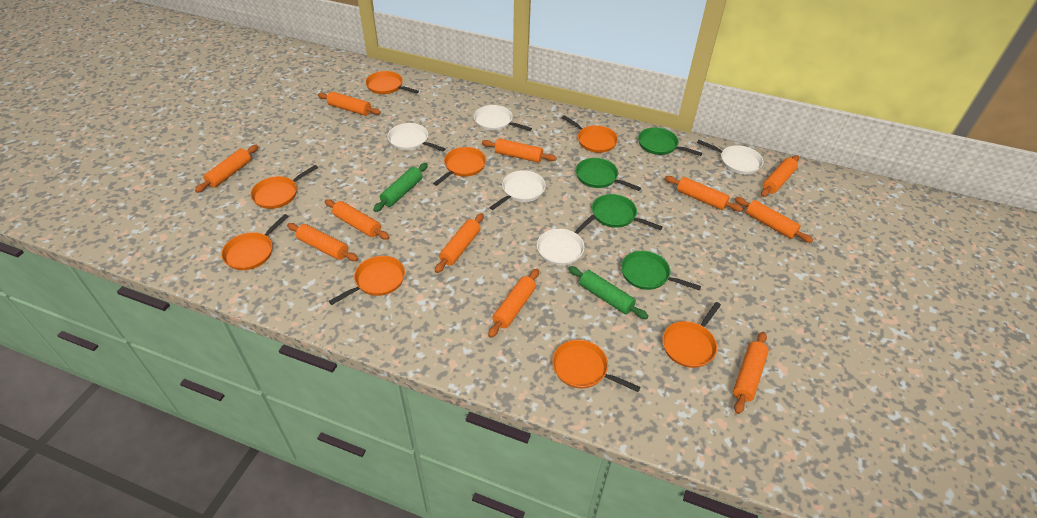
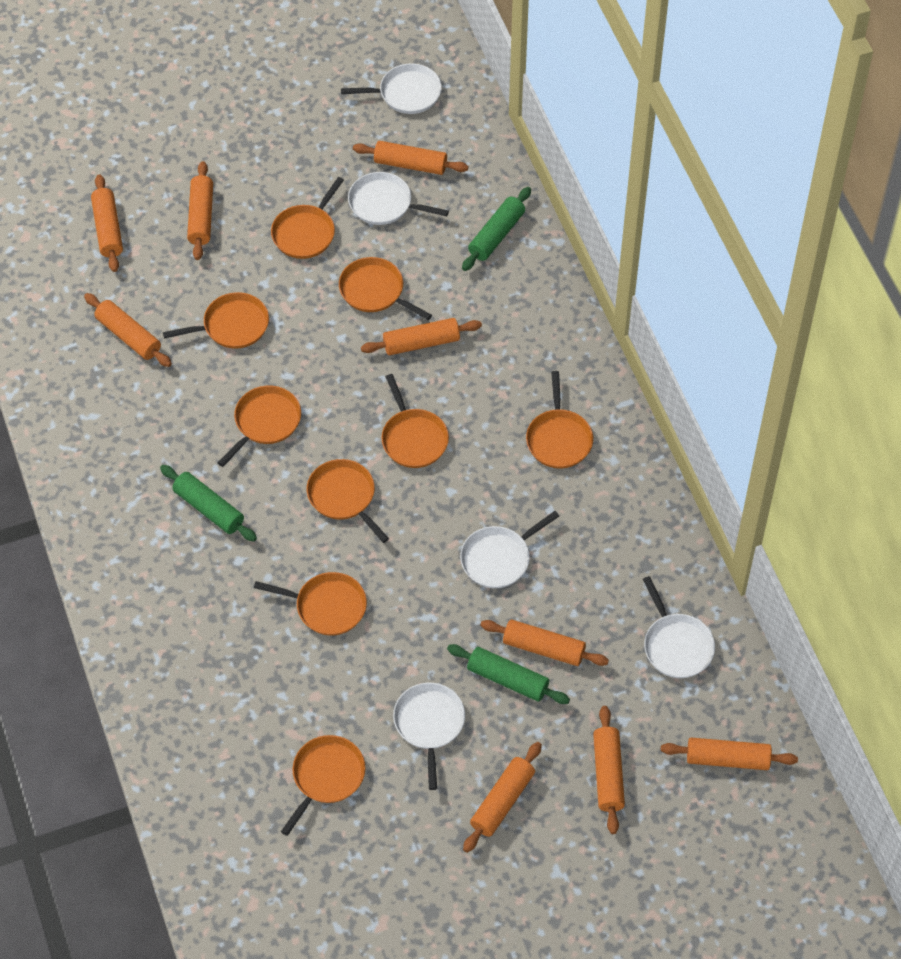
green pan: [576,158,641,191] [592,194,663,230] [621,251,701,290] [638,127,702,156] = 4 -> none = 0
green rolling pin: [373,163,428,212] [568,266,648,319] = 2 -> [160,465,257,542] [447,644,570,704] [462,187,531,271] = 3
orange pan: [221,214,289,270] [250,165,318,209] [329,256,405,305] [365,71,419,94] [433,147,486,186] [552,340,641,392] [562,115,618,153] [662,302,721,368] = 8 -> [163,292,269,349] [218,386,301,467] [254,572,367,636] [271,177,344,259] [281,735,365,836] [307,459,389,543] [339,257,432,320] [381,374,449,468] [526,371,593,469] = 9
orange rolling pin: [195,145,258,193] [287,223,358,261] [318,92,381,116] [325,199,390,240] [435,213,484,273] [482,138,557,163] [488,269,539,338] [665,176,743,212] [733,332,769,414] [735,197,813,243] [761,155,799,197] = 11 -> [84,293,172,367] [91,174,123,272] [187,161,213,260] [353,141,468,175] [361,318,482,355] [463,742,542,853] [480,619,609,666] [593,706,625,834] [661,738,798,770] = 9

